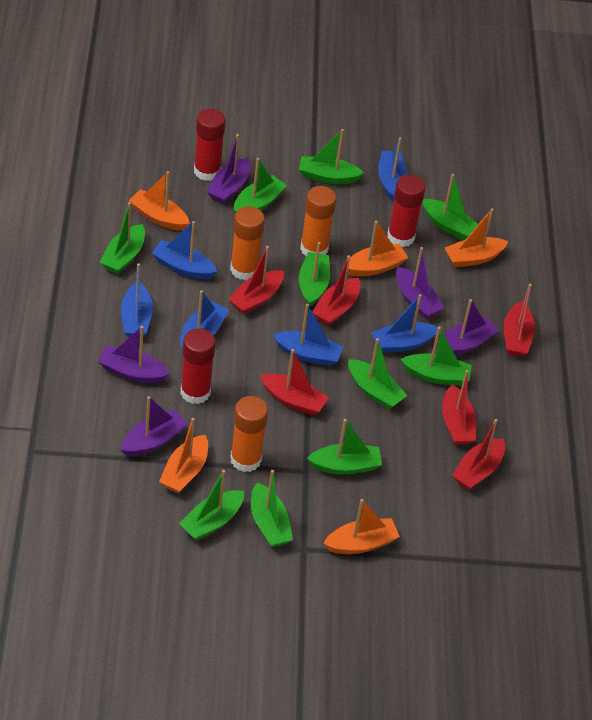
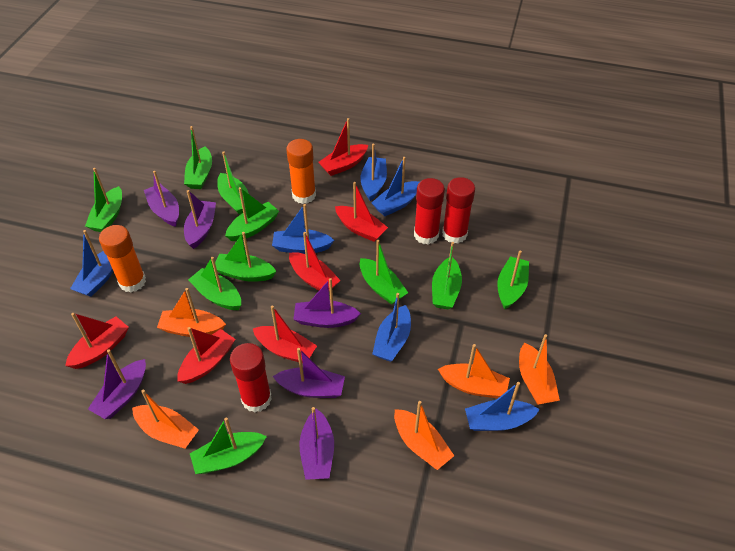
orange glue stick: [230,206,265,280] [230,396,268,472] [300,186,336,256] = 3 -> [99,225,146,292] [286,139,316,204] = 2
purple boat: [98,326,170,383] [121,396,188,456] [206,134,250,204] [396,247,445,319] [444,299,499,355] = 5 -> [88,349,146,419] [144,171,179,227] [184,190,216,249] [273,348,345,398] [293,278,361,328] [299,407,334,480] = 6

